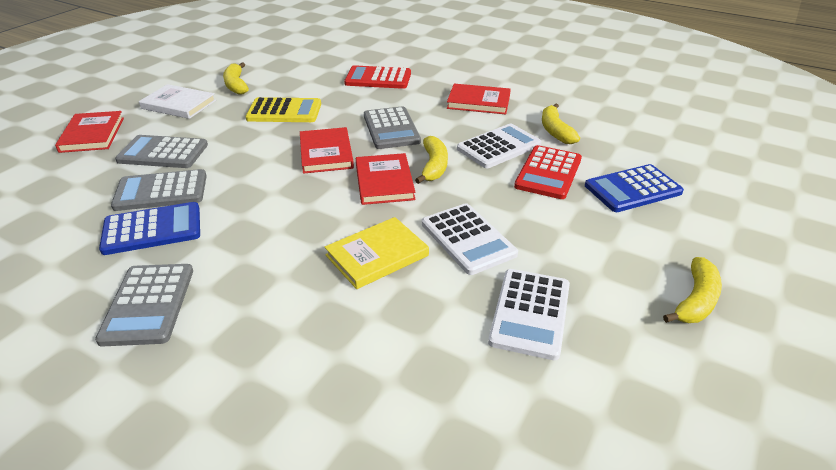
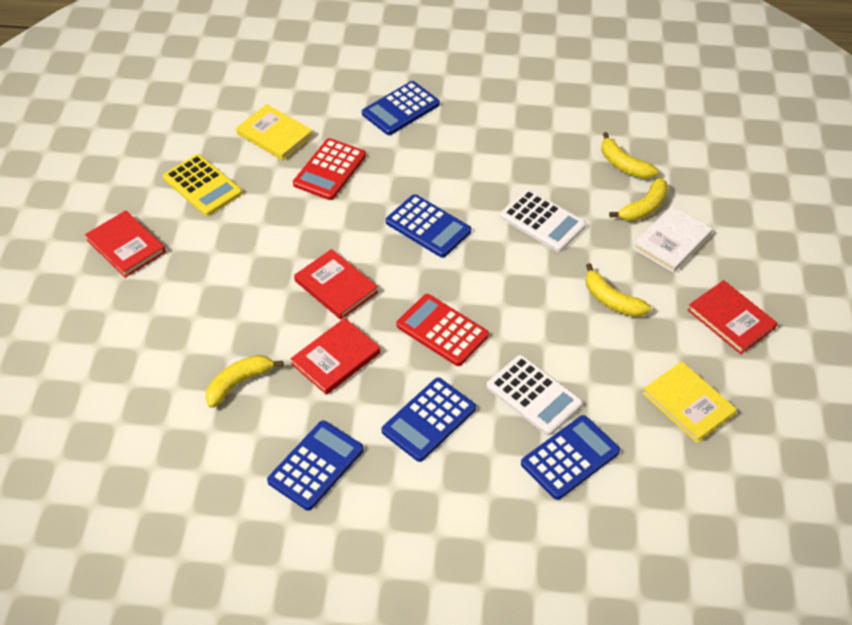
blue calculator: [99,202,200,255] [585,164,684,212] = 2 -> [267,420,364,511] [362,81,440,135] [381,378,476,462] [386,194,471,258] [521,415,620,500] = 5
grey calculator: [95,264,193,347] [111,169,207,211] [115,135,208,168] [364,106,421,149] = 4 -> none = 0
white calculator: [422,203,518,275] [457,124,542,168] [488,269,570,360] = 3 -> [487,355,583,436] [500,189,586,252] = 2
yellow book: [324,217,429,289] = 1 -> [236,104,313,161] [643,361,737,443] = 2

